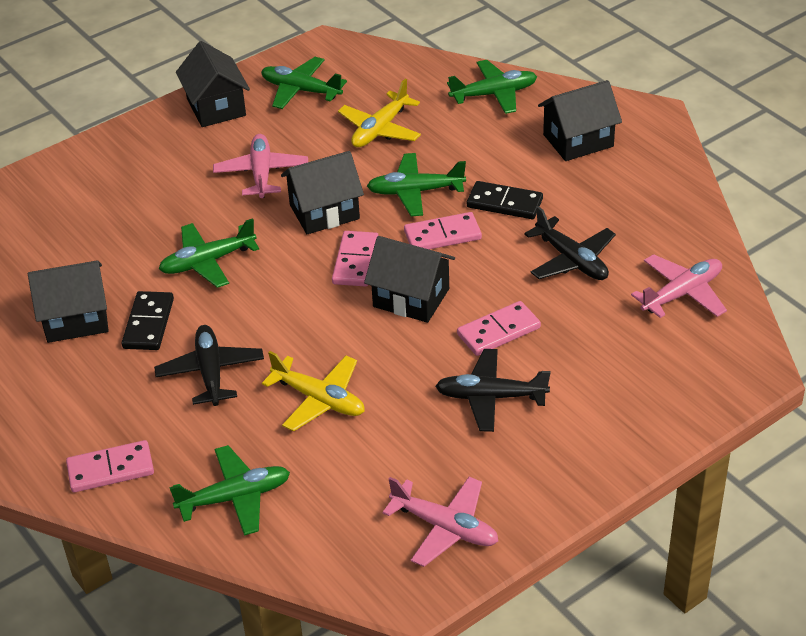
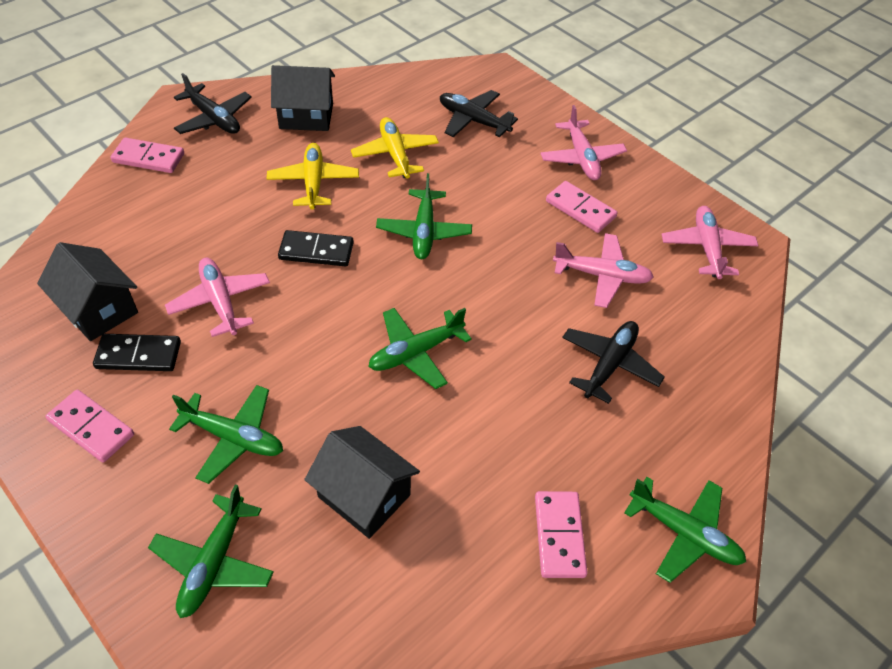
black house: [28,260,109,343] [176,41,250,127] [281,151,364,234] [364,236,455,323] [538,80,622,161] = 5 -> [37,242,138,341] [271,65,335,131] [304,426,420,539] = 3
pink plane: [213,134,308,198] [382,477,498,567] [631,254,727,318] = 3 -> [165,258,270,337] [540,105,627,180] [553,233,654,308] [662,206,758,279] = 4

